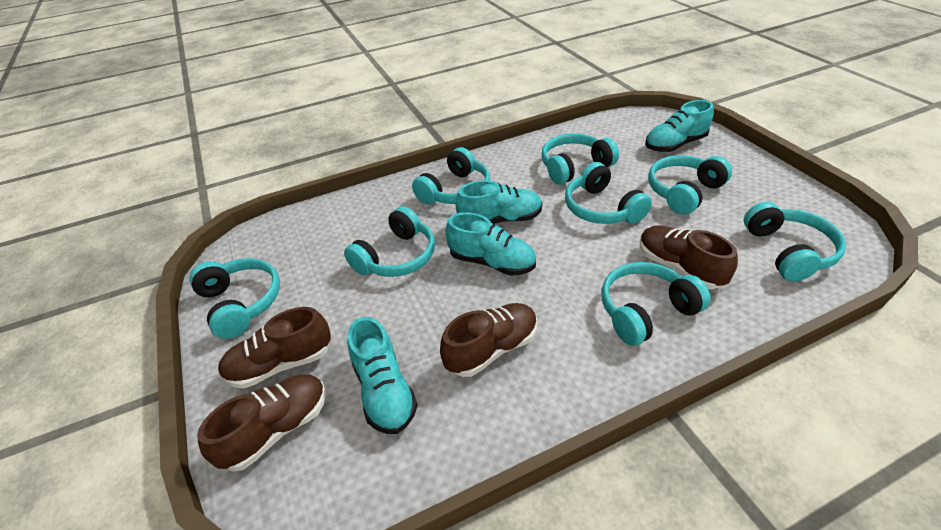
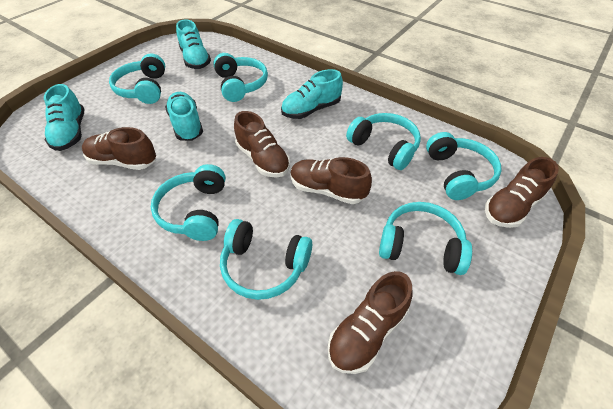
brown shoe: [197,375,326,472] [218,307,331,389] [440,303,537,377] [640,225,738,289] = 4 -> [82,127,156,170] [234,111,290,178] [290,157,372,204] [328,271,413,374] [485,157,559,228] = 5
turquoise headphones: [189,258,280,339] [344,206,435,277] [412,147,490,205] [541,133,619,185] [565,162,652,224] [601,262,711,346] [648,155,732,215] [744,202,846,281] = 8 -> [109,54,165,104] [151,164,226,241] [213,53,268,102] [220,219,312,300] [346,113,421,170] [379,202,472,275] [426,132,501,200] = 7

